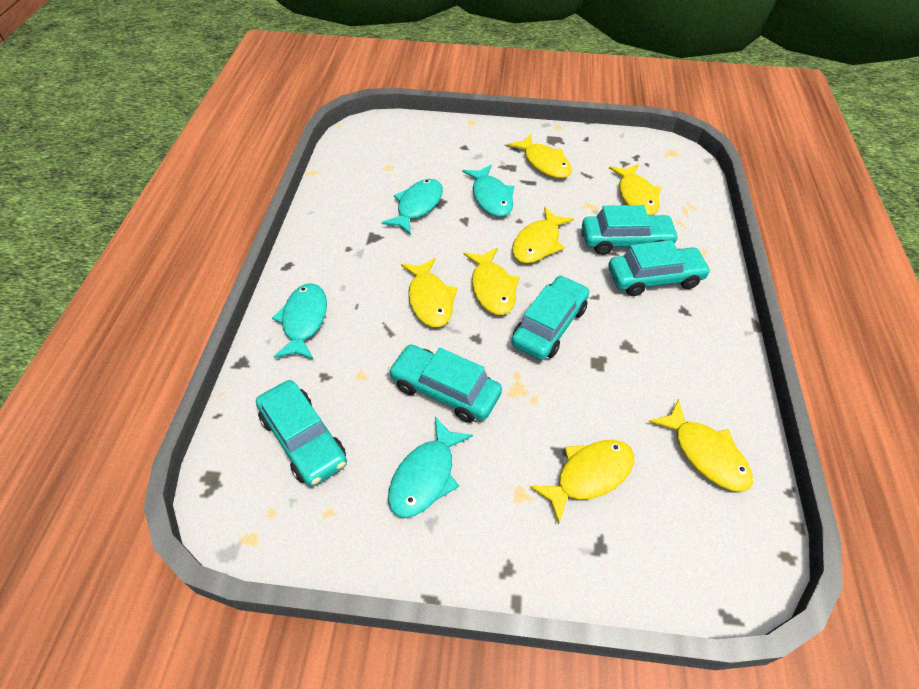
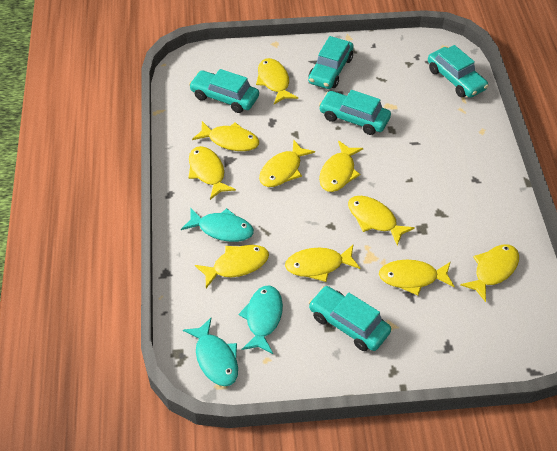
turquoise fish: [272,283,327,360] [381,179,443,235] [388,417,473,518] [462,165,514,217] = 4 -> [181,207,254,242] [183,318,238,386] [239,285,283,354] = 3
yellow fish: [401,258,458,327] [464,248,520,315] [508,134,572,178] [512,207,574,263] [530,440,634,524] [609,164,661,216] [649,399,753,492] = 7 -> [188,146,236,200] [192,121,259,151] [195,245,269,288] [256,58,298,104] [259,139,315,187] [285,245,360,282] [319,140,364,192] [348,196,415,246] [379,260,455,295] [460,244,519,302] = 10

